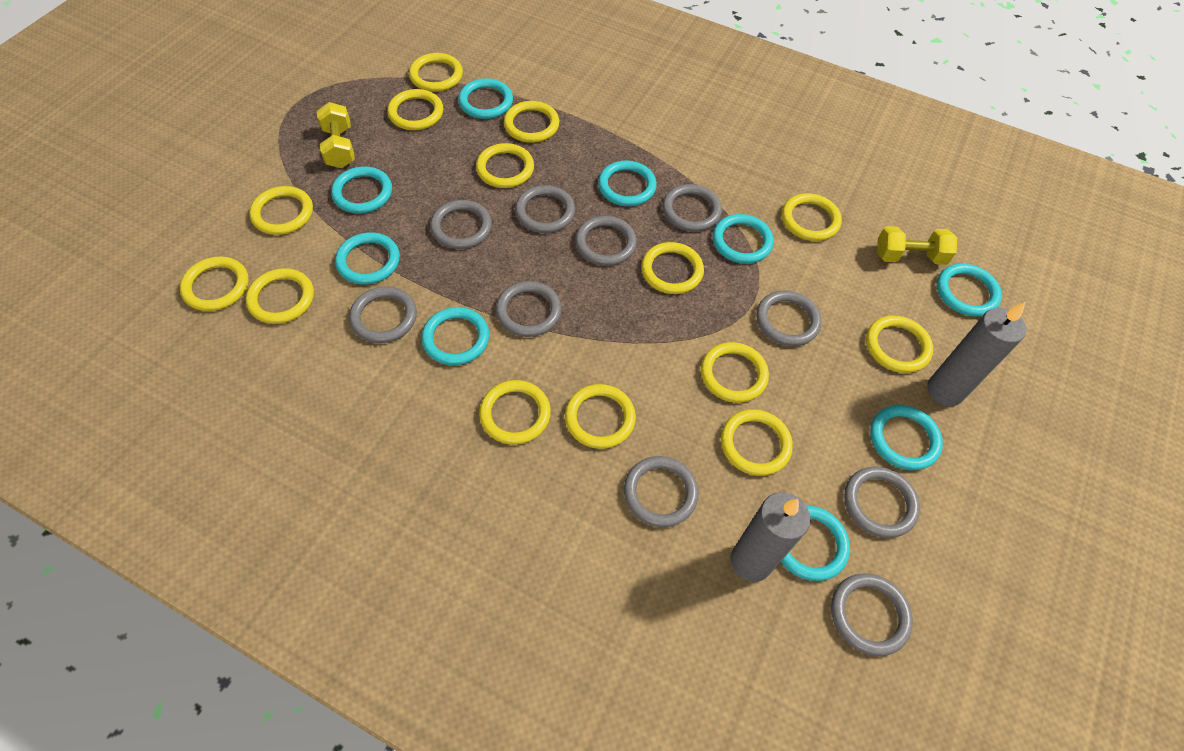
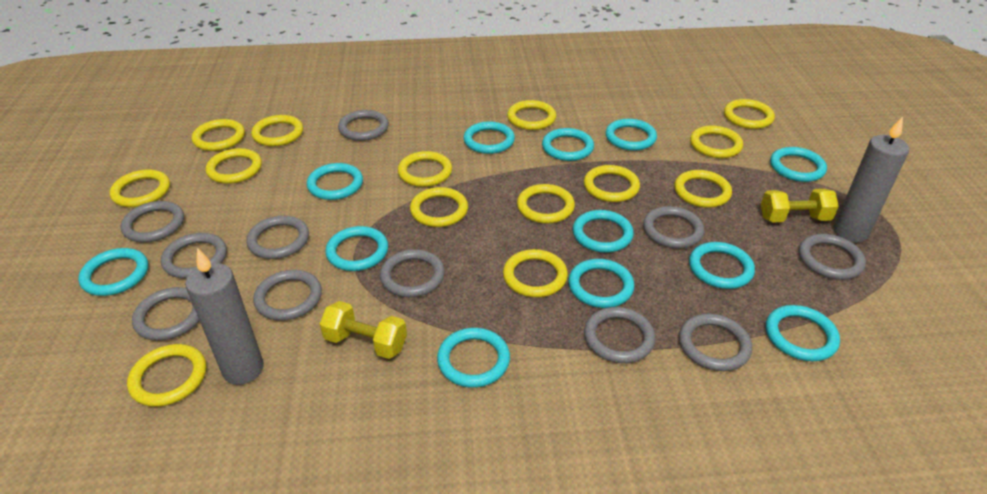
grey ring: [349,286,417,343] [430,200,492,249] [496,281,561,337] [515,185,575,233] [575,216,637,266] [624,456,698,527] [662,184,722,232] [756,290,822,346] [831,573,913,656] [844,466,920,538] = 10 -> [121,201,184,243] [132,287,199,341] [161,233,227,279] [246,215,309,259] [253,270,322,321] [338,110,389,141] [380,249,445,297] [584,307,655,363] [643,206,704,248] [679,314,752,371] [799,234,866,280] = 11
turquoise ring: [331,166,392,213] [335,232,400,285] [421,307,489,365] [458,78,513,119] [598,161,657,206] [713,214,774,264] [781,505,850,581] [870,405,943,470] [937,263,1002,316] = 9 -> [78,248,148,296] [307,163,363,200] [325,226,388,271] [437,328,510,388] [464,122,515,154] [542,128,594,161] [568,259,634,308] [573,210,634,253] [606,119,657,151] [689,242,755,289] [766,305,840,361] [770,147,827,182] = 12

